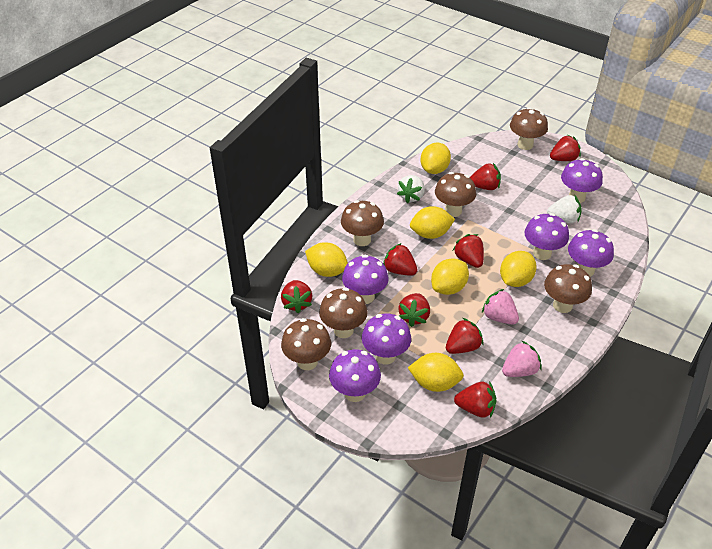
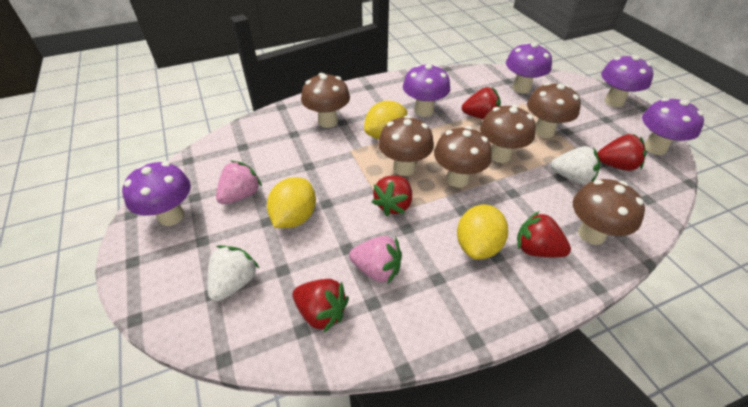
purple mushroom: [329,349,381,402] [342,255,389,304] [362,313,411,365] [524,213,569,260] [561,158,603,203] [568,229,614,277] = 6 -> [122,162,191,226] [403,64,450,117] [506,42,552,94] [601,55,654,107] [642,98,704,155] = 5
red strawberry: [281,280,312,314] [383,243,418,276] [398,293,430,327] [446,318,483,354] [453,234,484,268] [454,381,497,418] [470,163,501,190] [550,135,581,161] = 8 -> [293,279,349,333] [372,175,412,216] [462,87,501,119] [517,211,571,257] [597,134,646,171] = 5
yellow lemon: [305,242,348,277] [408,353,464,392] [410,206,455,239] [420,143,451,174] [431,258,469,295] [500,251,537,287] = 6 -> [267,177,316,228] [364,101,407,140] [457,205,508,260] = 3

